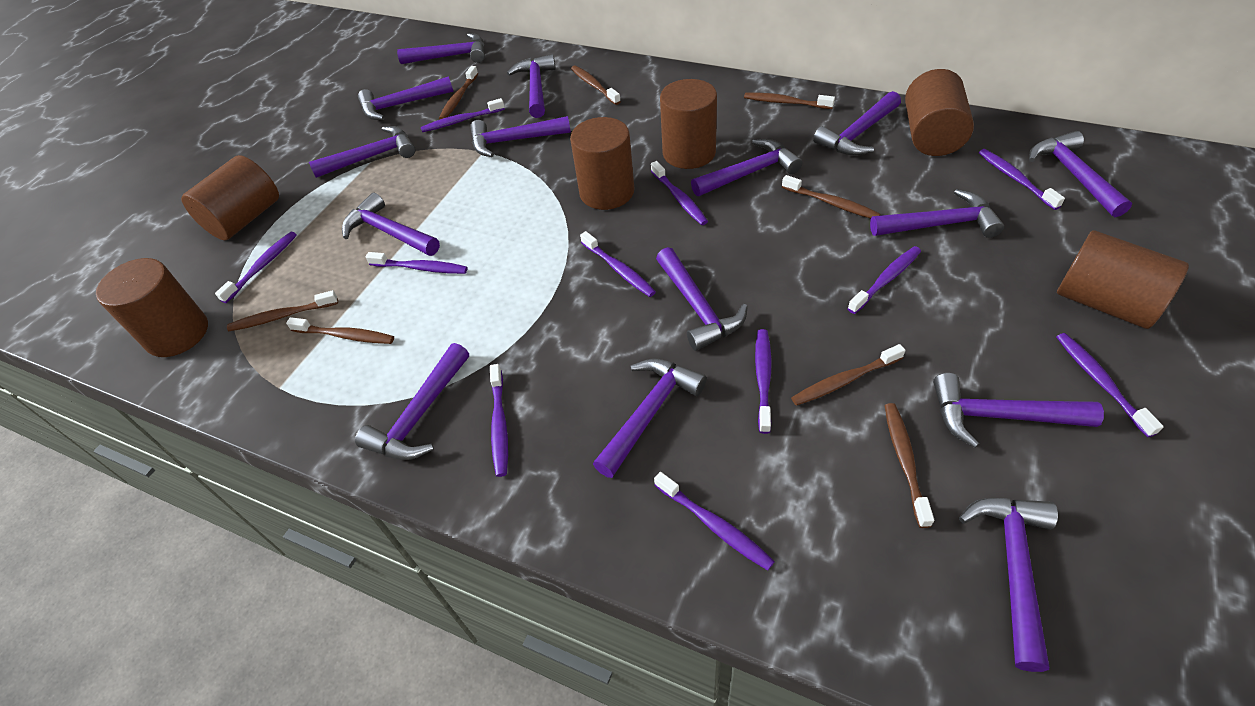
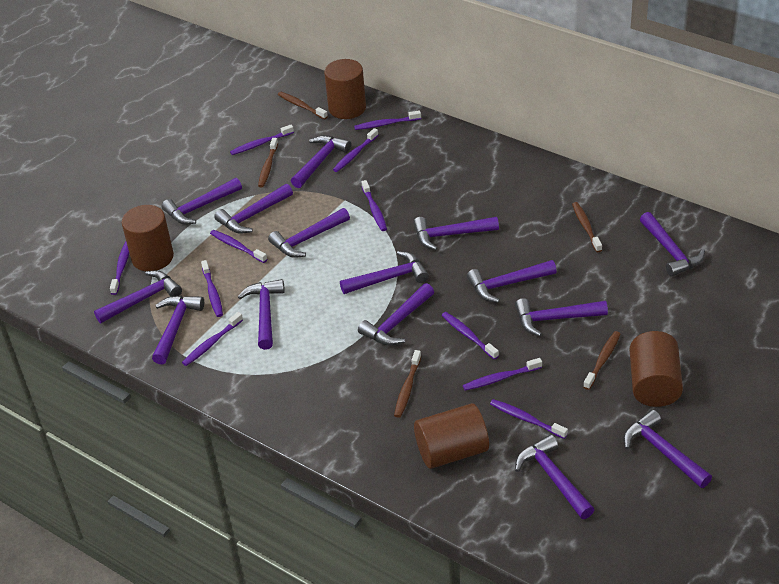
brown cylinder: [96,258,208,357] [181,155,279,240] [570,117,634,210] [660,79,717,169] [905,69,974,156] [1057,231,1189,329] = 6 -> [122,205,174,271] [324,59,366,119] [414,403,489,469] [630,331,683,407] = 4
brown toothbrush: [227,290,338,331] [286,317,394,344] [439,66,478,119] [571,65,621,105] [744,93,835,109] [782,175,881,218] [791,344,905,406] [885,403,934,528] = 8 -> [258,138,278,188] [278,92,328,120] [394,350,421,418] [572,202,602,252] [583,331,620,390] = 5

